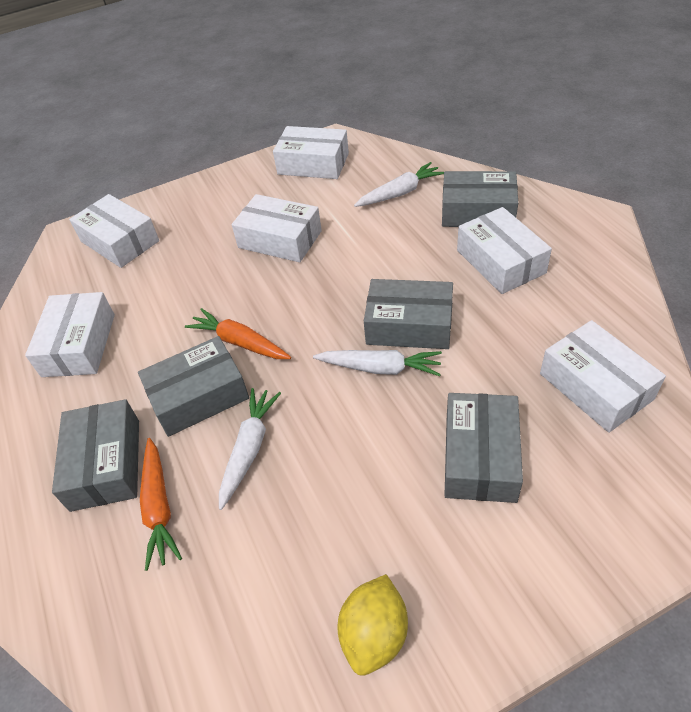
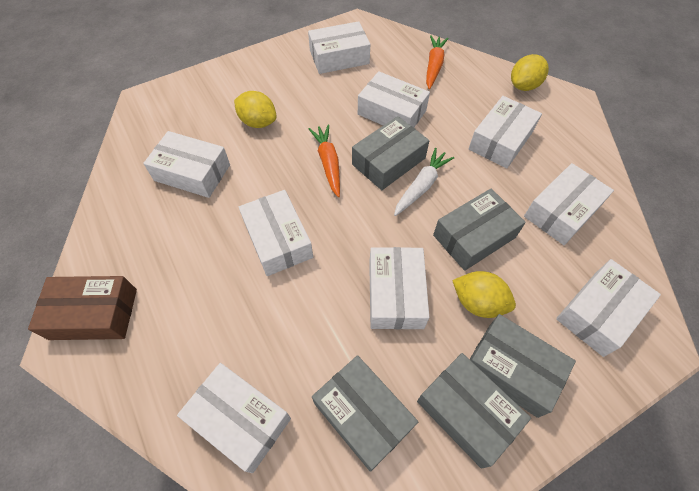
brown box: none = 0 -> [28,276,137,340] = 1
white box: [25,292,115,377] [69,194,159,268] [232,194,322,262] [273,126,349,179] [457,207,552,294] [540,320,666,433] = 6 -> [143,131,230,198] [177,363,291,473] [239,190,313,276] [308,21,370,74] [358,71,430,127] [369,247,429,329] [469,96,542,168] [524,163,614,245] [556,259,661,357] = 9
white carrot: [219,388,281,510] [313,350,442,376] [354,162,444,207] = 3 -> [394,148,454,216] = 1
yellow lemon: [338,574,408,676] = 1 -> [234,91,276,128] [452,271,516,318] [511,54,549,91] = 3

